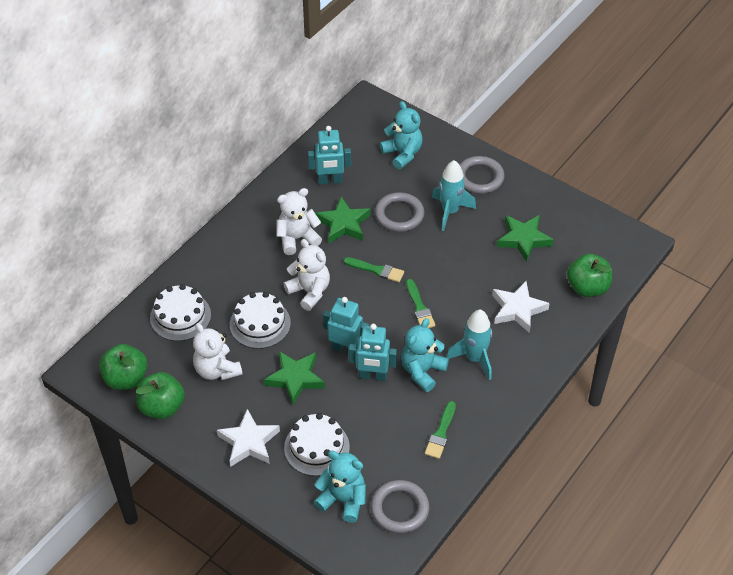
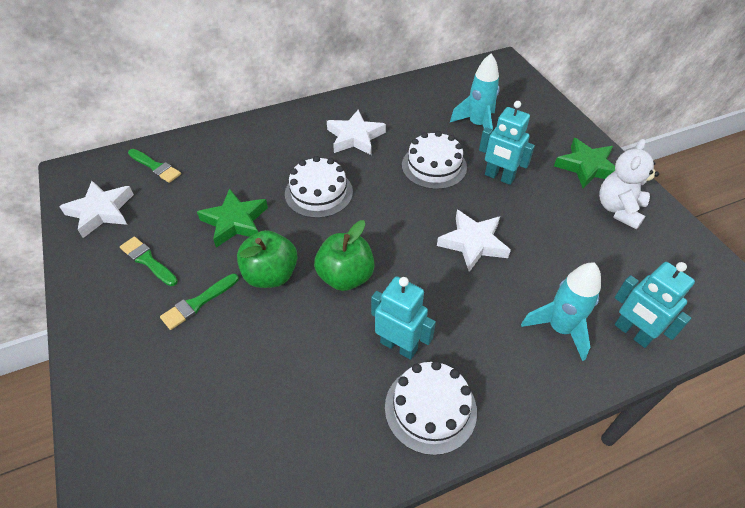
green apple: [99,344,148,390] [136,372,185,419] [567,254,612,297] = 3 -> [237,230,298,288] [314,220,375,291] = 2
green star: [264,351,325,405] [315,197,370,243] [497,215,554,262] = 3 -> [197,188,268,248] [554,138,615,188] = 2
grey ring: [371,480,429,533] [375,192,424,232] [459,156,505,194] = 3 -> none = 0
turquoise teddy bear: [314,450,366,523] [380,101,423,169] [401,318,449,392] = 3 -> none = 0
white star: [217,409,280,467] [492,281,550,333] = 2 -> [59,181,134,238] [327,110,386,155] [437,210,511,272] = 3
white teddy bear: [193,323,243,380] [276,188,322,255] [283,239,330,311] = 3 -> [599,139,659,229] = 1

